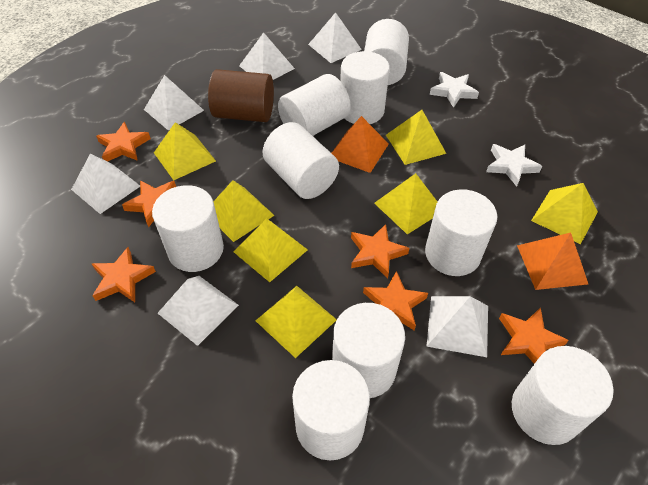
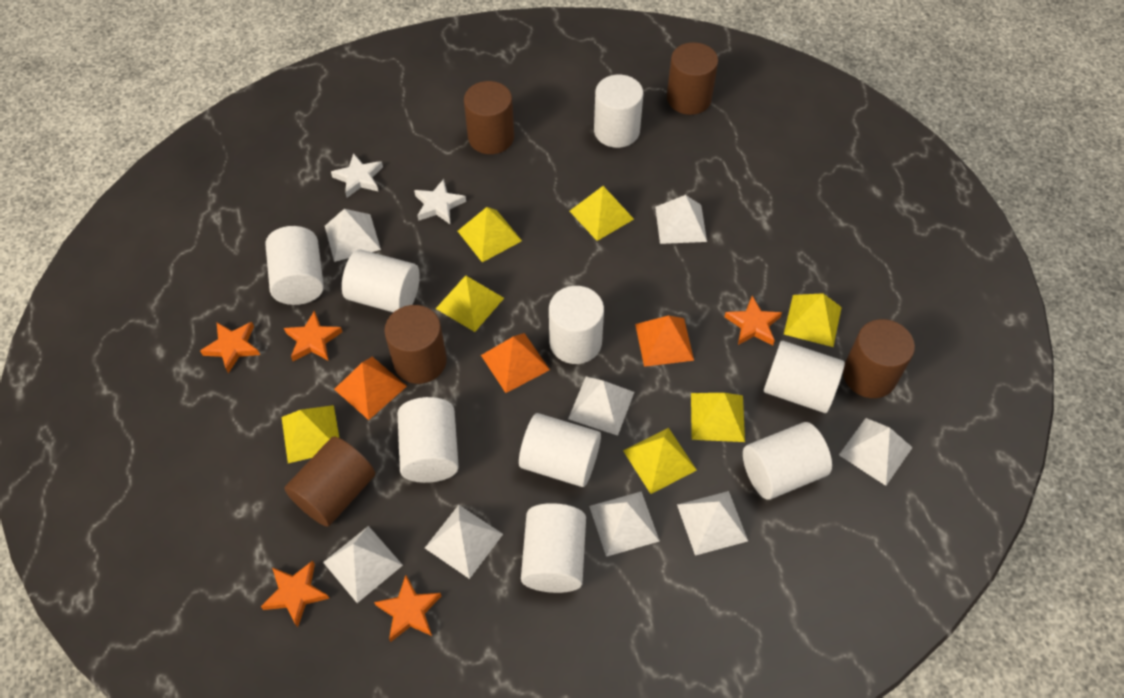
brown cylinder: [208,69,274,122] = 1 -> [284,437,375,527] [384,305,447,384] [464,81,514,154] [667,42,718,115] [843,319,915,398] = 5
orange pyramid: [332,116,389,173] [517,233,588,290] = 2 -> [334,357,407,420] [481,333,550,393] [635,315,694,367] = 3
orange star: [92,247,156,302] [96,122,151,161] [122,180,176,227] [351,224,409,278] [363,271,428,330] [499,307,569,364] = 6 -> [200,322,260,373] [261,561,329,627] [284,310,342,361] [374,575,441,642] [725,296,782,345] = 5
white pyramid: [71,154,140,214] [144,75,204,131] [158,276,239,346] [239,33,295,80] [308,12,362,63] [426,296,488,357] = 6 -> [323,526,403,603] [325,209,381,262] [425,505,503,579] [568,377,634,436] [589,491,660,557] [655,195,707,244] [677,491,748,556] [839,418,913,486] = 8

